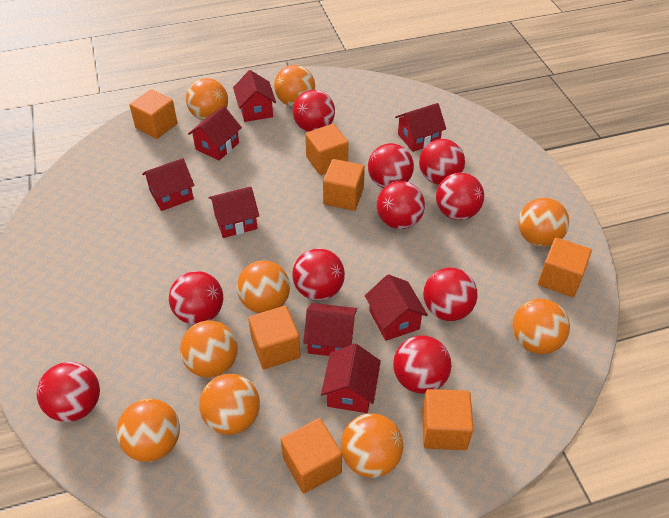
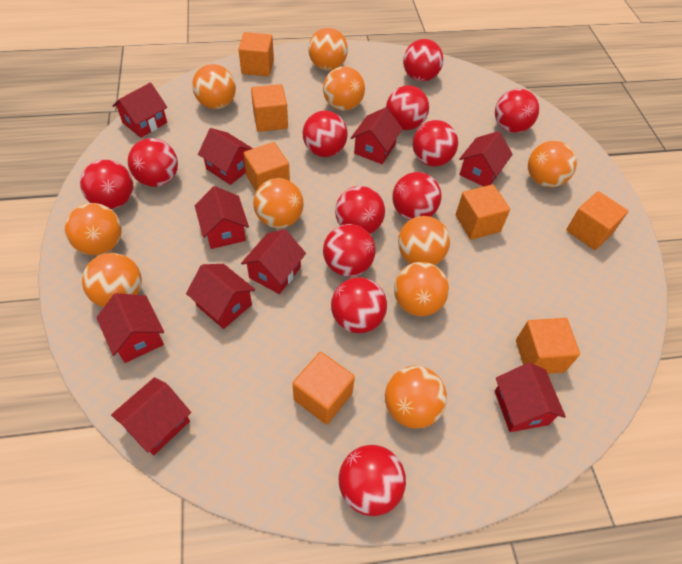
orange ball: [116,398,180,462] [180,320,238,378] [186,78,228,120] [199,374,260,435] [237,260,290,313] [274,65,315,107] [341,413,403,478] [512,299,570,354] [518,198,569,247] = 9 -> [65,203,122,255] [82,253,142,308] [192,64,236,109] [253,178,304,228] [309,28,348,71] [323,66,365,111] [385,366,447,429] [394,262,449,316] [398,216,450,265] [528,141,577,188] = 10
red ball: [37,362,100,422] [169,271,223,325] [292,248,345,300] [293,90,335,132] [368,143,414,188] [377,181,425,229] [393,335,451,394] [419,139,465,184] [423,268,478,321] [436,173,484,220] = 10 -> [80,159,133,209] [128,138,178,187] [303,111,348,157] [323,224,376,277] [331,277,387,333] [335,186,385,234] [339,445,406,516] [386,85,429,130] [392,172,442,220] [403,39,443,82] [412,120,458,167] [495,89,539,133] = 12
red house: [142,158,194,211] [188,106,242,161] [208,187,259,238] [233,70,276,122] [303,303,357,356] [321,344,381,413] [365,274,428,341] [395,103,446,152] = 8 -> [96,293,164,363] [111,377,191,455] [112,83,167,138] [186,264,255,329] [195,186,249,249] [198,128,253,185] [241,229,306,294] [351,107,402,164] [459,131,513,187] [495,363,566,432] = 10

